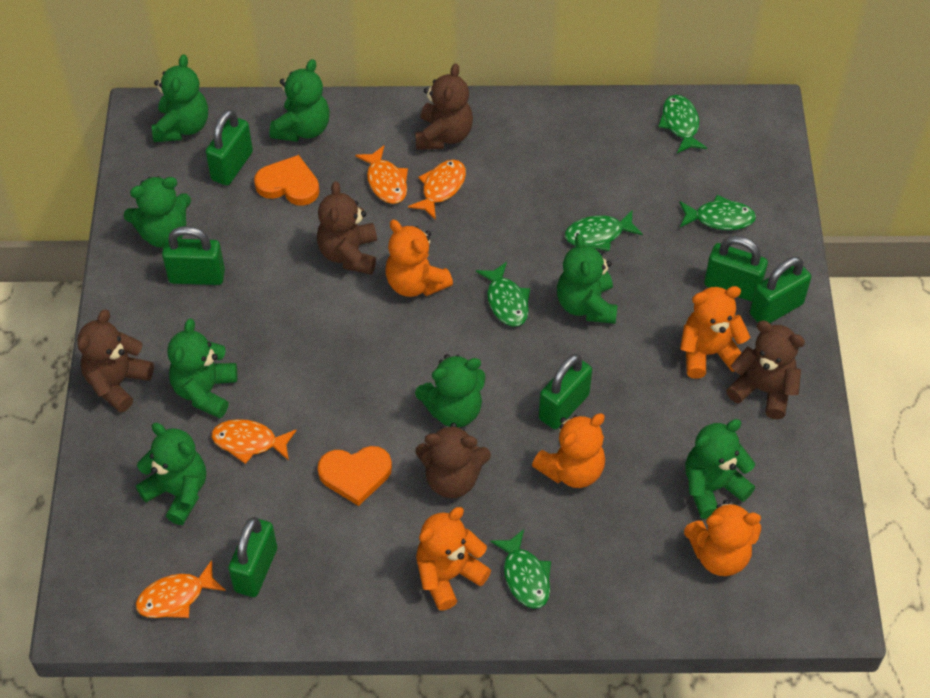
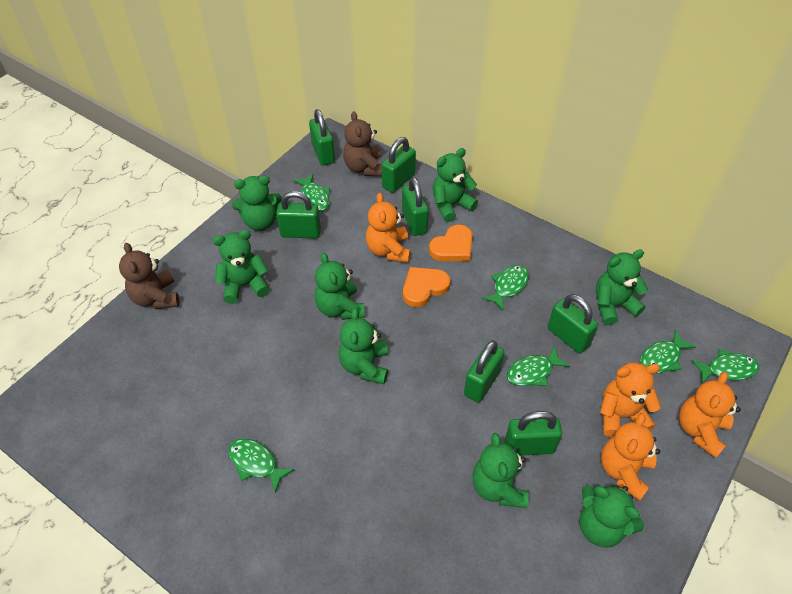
brown teddy bear: [77,310,154,413] [317,181,377,275] [415,64,473,150] [416,423,491,498] [726,321,805,419] = 5 -> [119,243,179,309] [343,112,382,176] = 2
green fish: [476,262,530,327] [490,529,551,609] [565,210,643,251] [658,95,707,153] [679,195,756,230] = 5 -> [229,438,295,493] [293,173,330,211] [482,265,529,310] [507,346,570,386] [640,329,696,374] [691,349,759,383] = 6
green padlock: [162,226,225,285] [206,109,253,186] [228,517,277,597] [539,354,592,429] [704,236,768,302] [750,257,811,323] = 6 -> [276,191,321,238] [309,109,335,166] [382,137,416,193] [402,177,429,236] [464,340,504,403] [505,411,562,456] [548,294,598,354] = 7
orange fish: [136,560,226,618] [212,419,296,464] [355,145,408,204] [408,160,466,220] = 4 -> none = 0
orange teddy bear: [385,220,453,297] [416,507,491,611] [532,413,605,488] [680,286,750,379] [684,500,761,576] = 5 -> [366,193,410,263] [600,362,661,437] [601,413,660,501] [679,372,741,458] = 4

